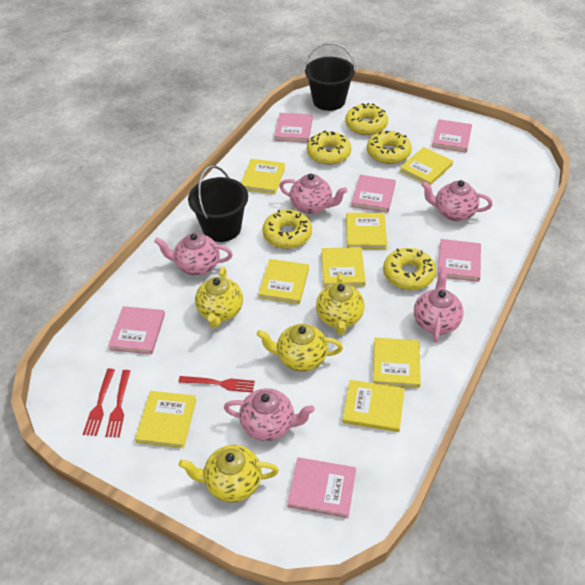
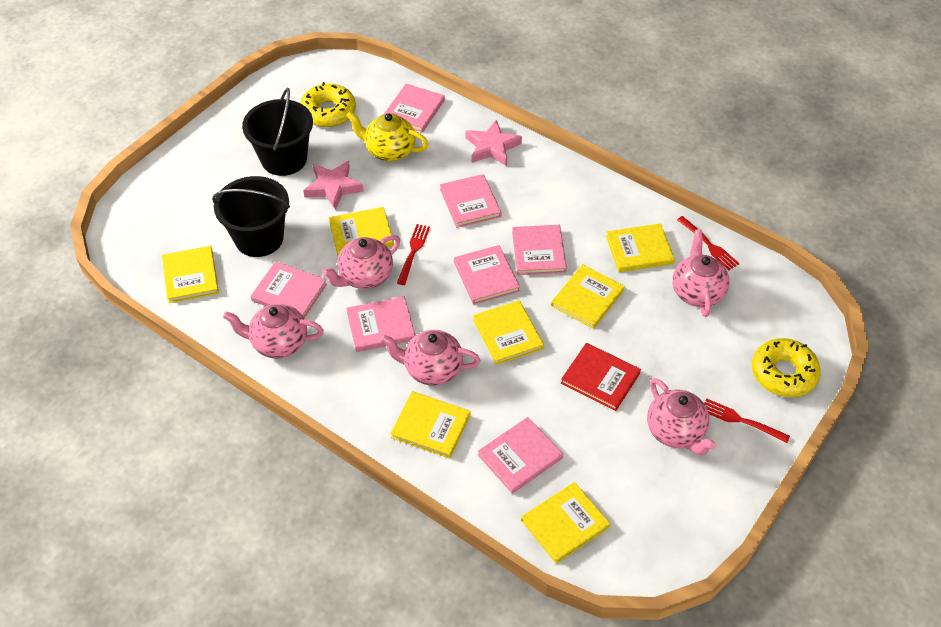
pink book: [108,306,165,354] [274,113,313,143] [287,457,356,518] [351,175,396,213] [432,119,472,152] [438,239,481,282] = 6 -> [251,261,327,318] [346,296,415,352] [384,84,445,133] [440,174,501,228] [454,245,520,305] [478,417,563,494] [512,225,567,275] = 7
pink star: none = 0 -> [303,161,363,210] [466,120,522,166] = 2
red book: none = 0 -> [561,343,641,411] = 1
yellow book: [135,391,197,448] [241,159,285,194] [258,259,309,304] [321,247,366,287] [342,380,405,432] [346,213,387,249] [373,338,421,388] [399,147,453,185] = 8 -> [162,246,219,303] [329,207,394,256] [390,391,471,459] [473,300,544,365] [521,482,610,564] [551,264,625,329] [606,223,675,272] = 7
yellow donut: [262,210,312,249] [307,131,351,165] [345,103,388,135] [367,131,412,164] [383,248,436,290] = 5 -> [300,82,356,127] [752,338,821,397] = 2
yellow teapot: [179,445,279,503] [195,267,243,328] [256,324,343,372] [316,272,365,335] = 4 -> [346,111,428,161] = 1

